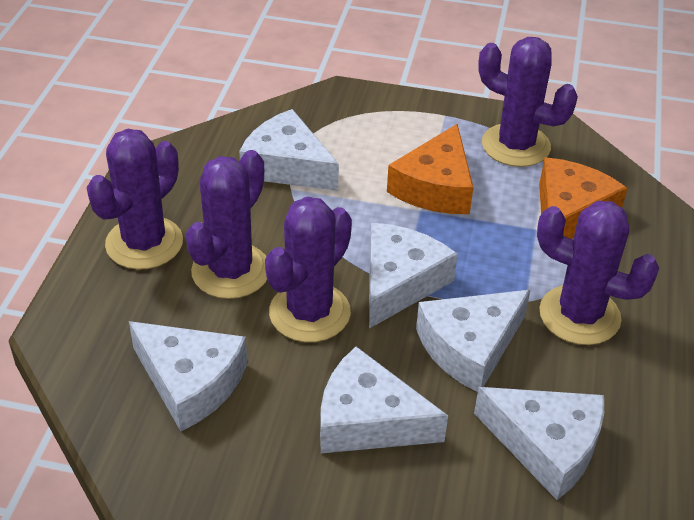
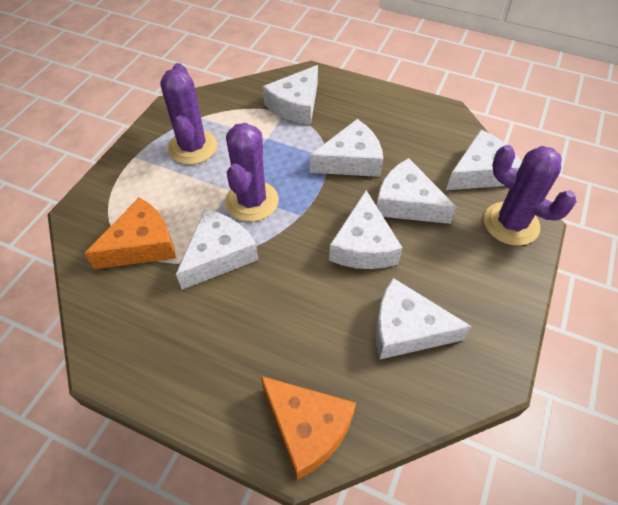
purple cactus: [86,129,183,270] [186,150,267,299] [265,196,352,342] [478,37,578,167] [537,201,659,345] = 5 -> [160,63,217,164] [225,123,279,222] [484,145,577,246] = 3
white cheese: [129,321,247,431] [239,109,339,191] [320,347,448,453] [369,223,458,329] [416,290,530,392] [474,387,604,500] = 6 -> [176,209,258,290] [263,65,318,125] [310,119,383,177] [329,190,403,269] [376,278,472,359] [377,158,457,224] [446,130,522,190] = 7

